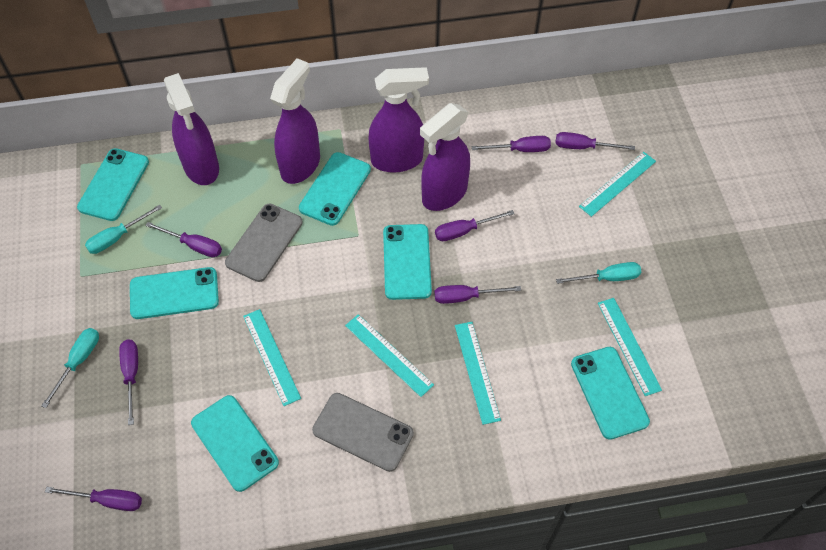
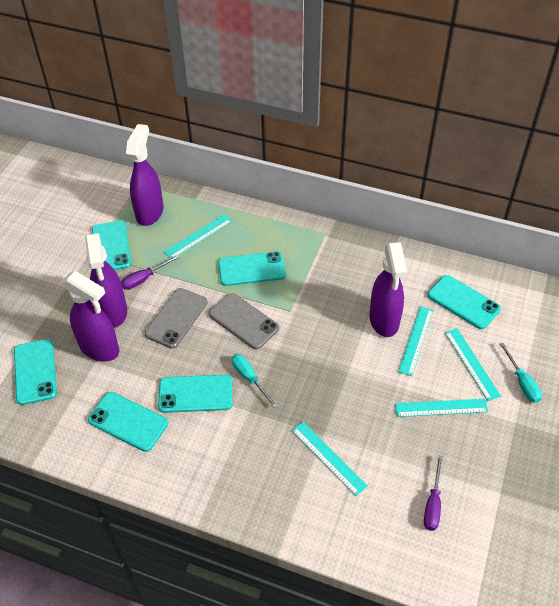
purple screwdriver: [45,487,142,511] [119,339,138,425] [145,222,222,257] [435,210,514,241] [435,285,521,304] [472,136,551,152] [555,132,635,150] = 7 -> [121,255,180,290] [424,455,443,531] = 2
turquoise screwdriver: [41,328,99,408] [85,205,162,254] [556,262,641,284] = 3 -> [232,354,277,408] [500,343,542,403] = 2

